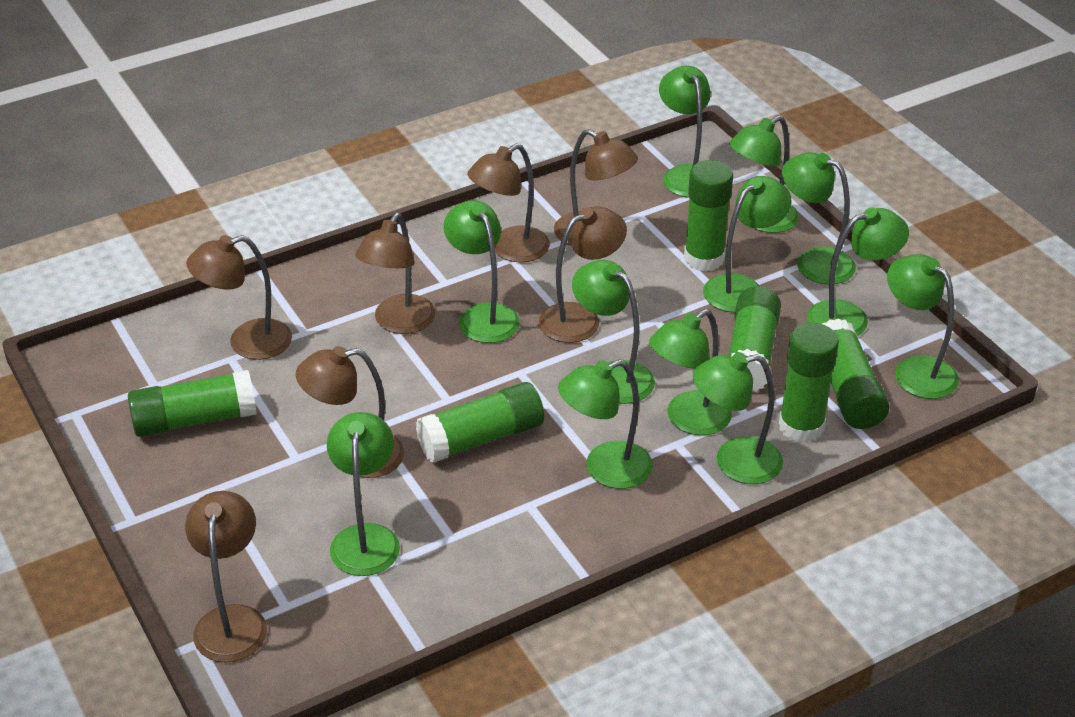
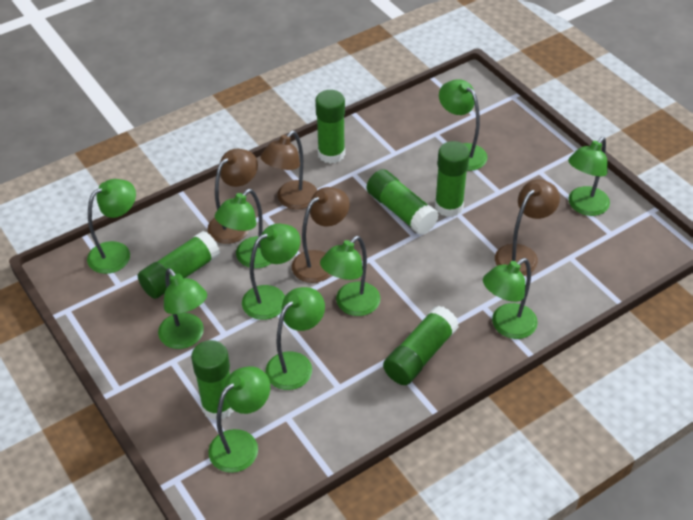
brown lamp: [185,491,267,662] [186,235,292,360] [296,346,404,478] [355,213,435,334] [467,143,550,262] [539,206,627,343] [554,129,638,246] = 7 -> [207,149,258,244] [261,131,317,209] [292,187,350,283] [495,179,560,276] = 4
green lamp: [327,412,400,576] [443,200,520,343] [558,360,653,489] [572,260,655,404] [649,309,732,435] [659,65,711,198] [693,352,783,484] [703,176,792,312] [729,115,799,233] [782,152,856,284] [807,207,909,336] [887,254,959,399] = 12 -> [87,179,136,274] [158,268,207,349] [208,366,270,473] [215,189,272,268] [242,224,301,320] [265,287,325,390] [320,236,380,316] [439,79,488,171] [483,258,538,339] [568,137,610,216] = 10

